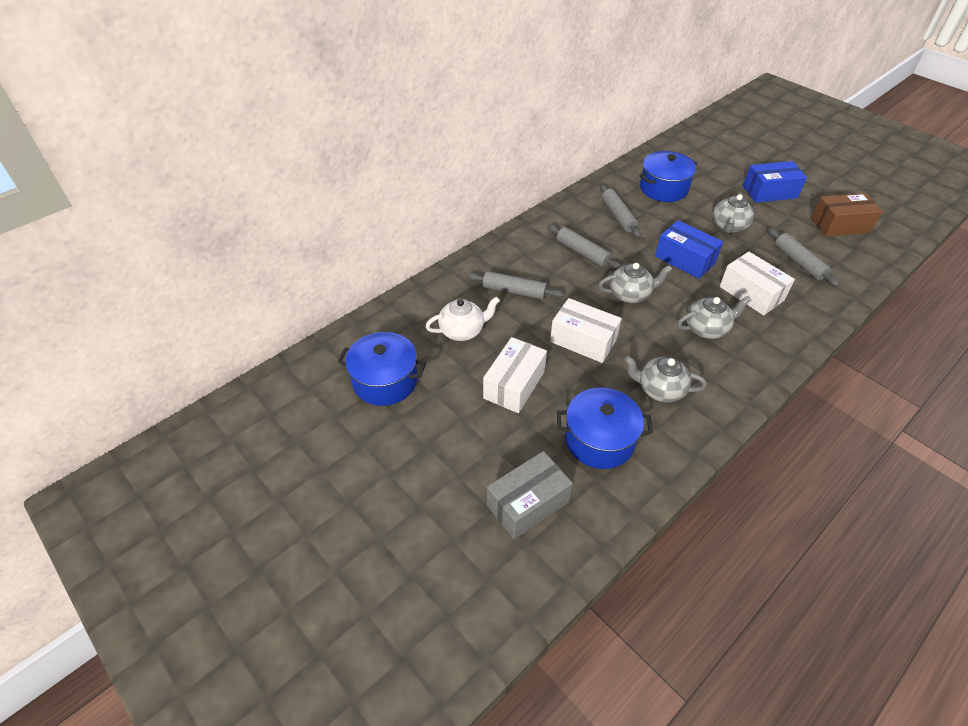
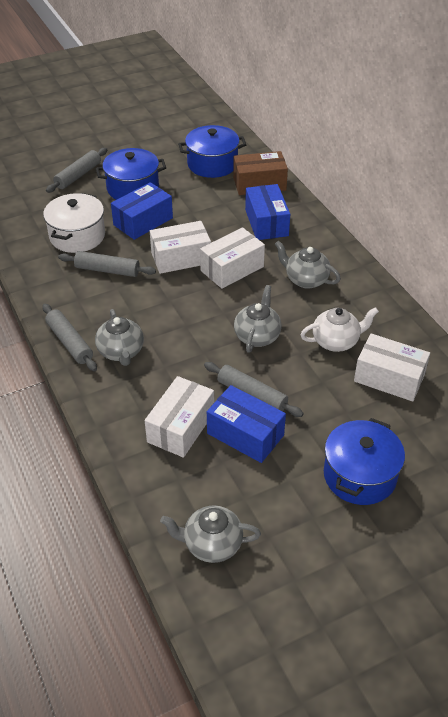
blue box: [655,220,723,279] [743,161,807,203] = 2 -> [111,182,173,240] [207,385,286,463] [245,184,290,240] = 3
grey box: [487,451,573,539] = 1 -> none = 0
white box: [483,337,547,413] [550,298,622,363] [720,252,795,315] = 3 -> [144,376,214,458] [150,221,211,274] [200,227,265,289] [354,334,430,402] = 4
white pot: none = 0 -> [43,193,105,253] = 1

